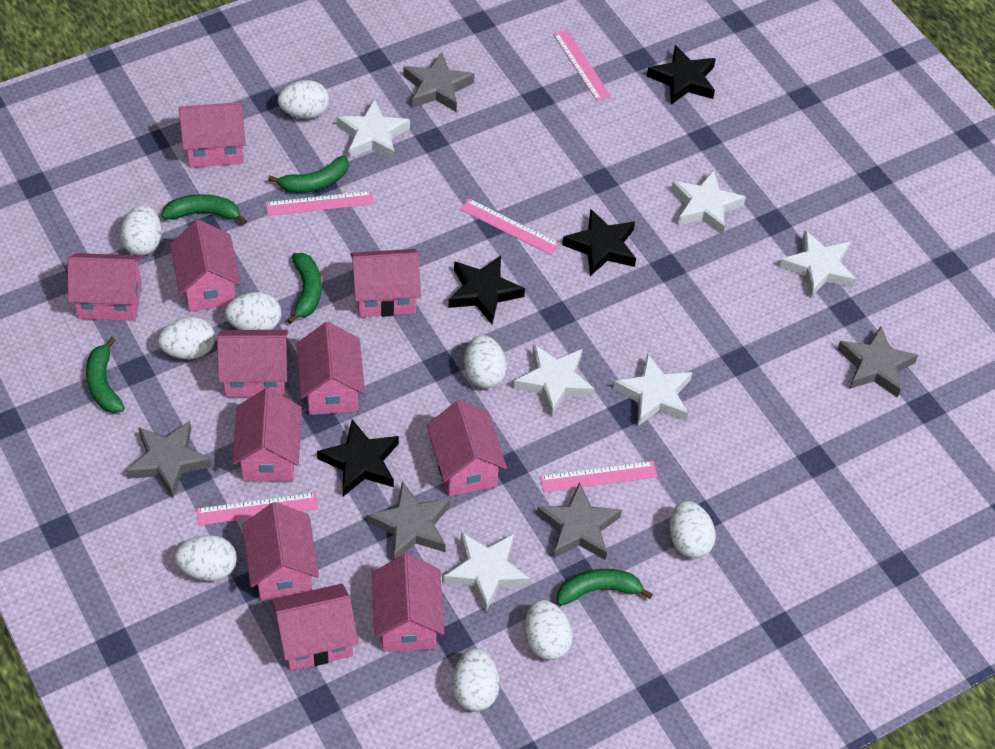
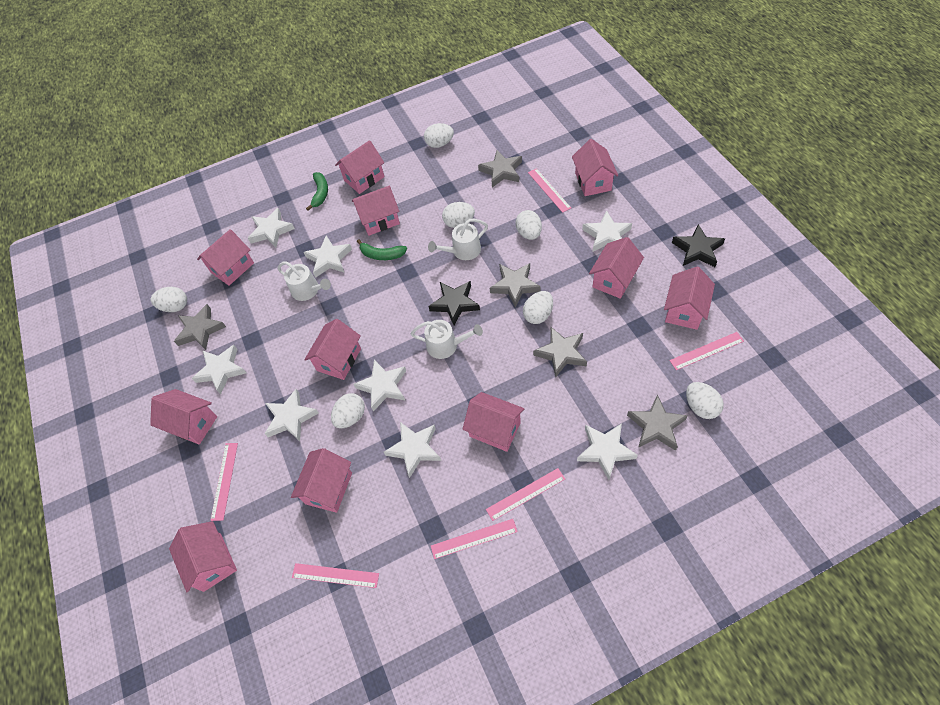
black star: [317,419,399,496] [448,255,525,324] [562,209,636,276] [647,45,716,105] = 4 -> [428,281,480,325] [672,224,725,267] = 2
green banana: [86,337,125,413] [161,194,247,224] [268,155,349,193] [287,253,322,324] [557,569,653,606] = 5 -> [306,172,328,211] [357,239,407,260] = 2
pink ruler: [196,492,318,526] [266,191,374,216] [460,198,560,255] [540,461,658,492] [553,30,611,101] = 5 -> [210,443,238,521] [292,563,379,588] [431,519,518,559] [486,468,565,521] [528,168,571,213] [670,332,744,370] = 6
white egg: [120,205,162,256] [158,317,215,359] [175,535,237,581] [225,292,281,330] [278,80,329,119] [452,648,500,712] [464,335,507,388] [525,600,573,660] [669,501,716,558] = 9 -> [151,287,187,312] [331,393,365,428] [424,123,454,148] [442,202,475,228] [515,210,542,240] [523,291,553,324] [686,382,724,419] = 7
white star: [337,99,410,160] [443,532,530,612] [514,344,595,417] [613,353,693,427] [671,169,746,235] [779,230,856,298] = 6 -> [191,345,246,394] [248,208,295,247] [264,389,319,441] [304,235,352,278] [353,360,406,412] [384,422,441,478] [577,423,638,480] [582,211,632,252] = 8
white watering can: none = 0 -> [278,261,331,301] [411,320,483,359] [428,219,488,260] = 3

